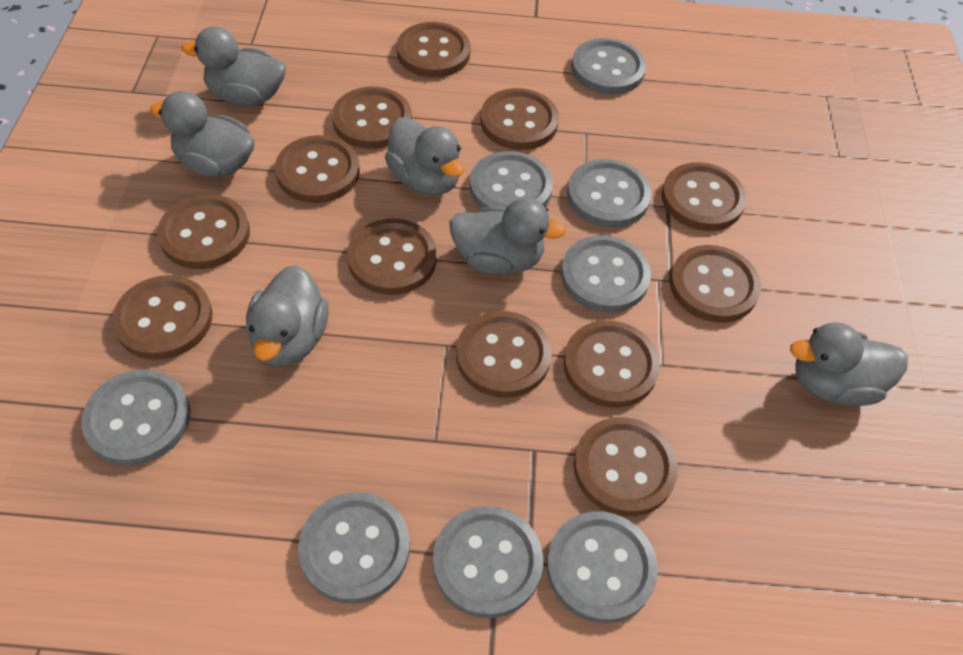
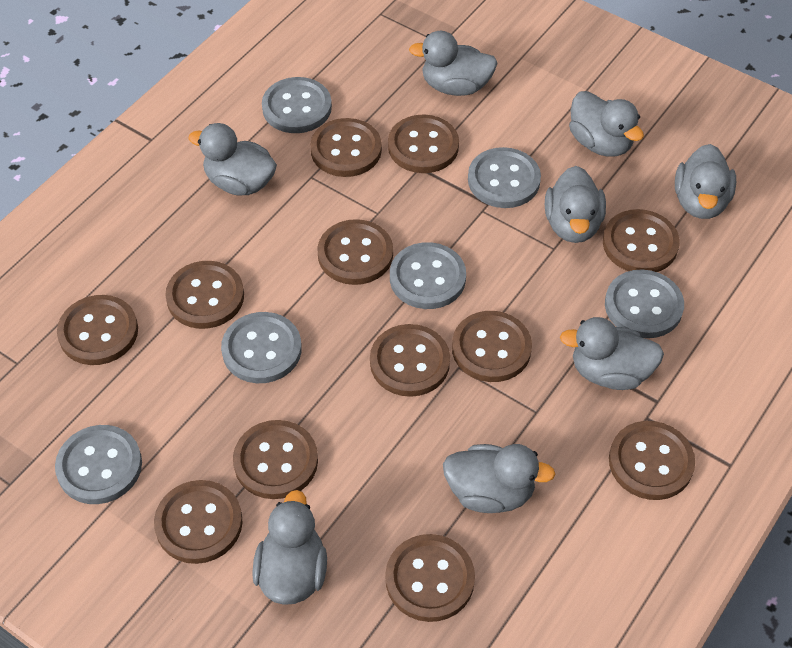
grey button: [81,369,190,466] [298,492,410,603] [433,506,543,618] [470,151,553,208] [546,511,658,623] [561,235,651,313] [567,159,651,228] [571,38,646,94] = 8 -> [55,425,142,504] [221,312,302,383] [262,77,332,133] [390,242,466,309] [468,147,541,208] [605,270,684,338] = 6
grey duck: [150,91,255,177] [182,26,286,106] [246,265,329,367] [385,117,464,195] [449,198,566,275] [790,322,908,406] = 6 -> [188,123,277,196] [252,490,327,605] [409,31,498,96] [443,444,555,513] [545,166,606,243] [560,317,664,390] [569,91,644,157] [675,144,736,219] = 8

